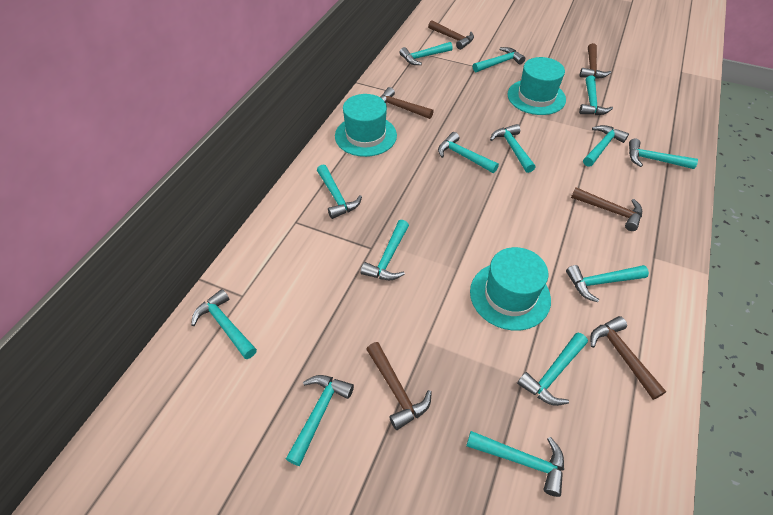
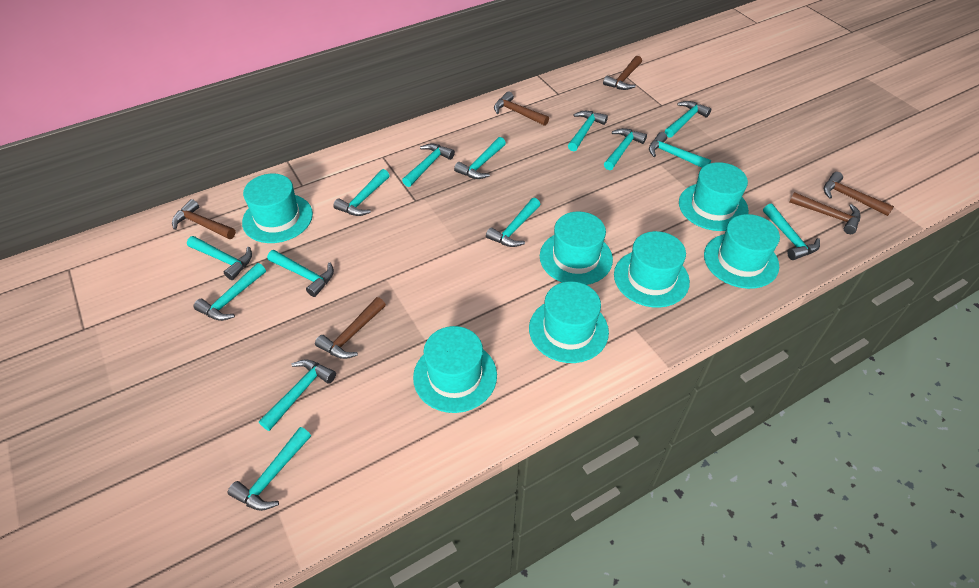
turquoise hat: [335,94,397,157] [470,247,551,331] [507,57,566,115] = 3 -> [242,174,313,243] [413,326,497,413] [529,281,609,363] [540,211,613,285] [614,231,690,308] [679,162,749,231] [704,214,780,289] = 7

